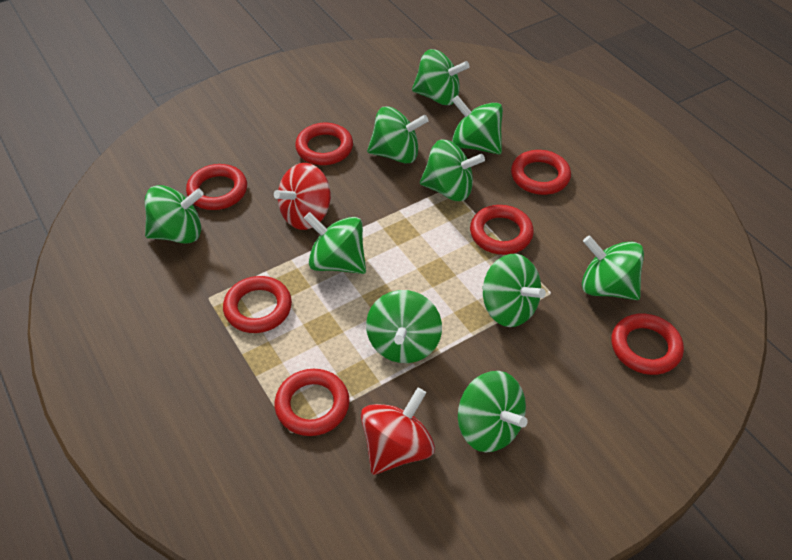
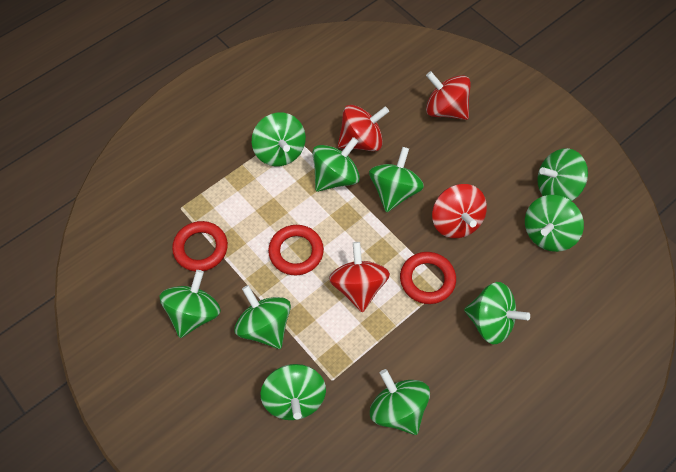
red ring: [186,164,247,210] [223,276,292,333] [275,369,350,436] [295,123,353,165] [470,205,534,255] [511,150,571,195] [611,314,684,375] = 7 -> [172,221,228,272] [268,225,324,275] [400,252,456,304] = 3
red spinning top: [274,163,331,230] [361,388,435,475] = 2 -> [329,242,390,313] [338,105,389,151] [426,71,471,120] [432,184,487,238] = 4

